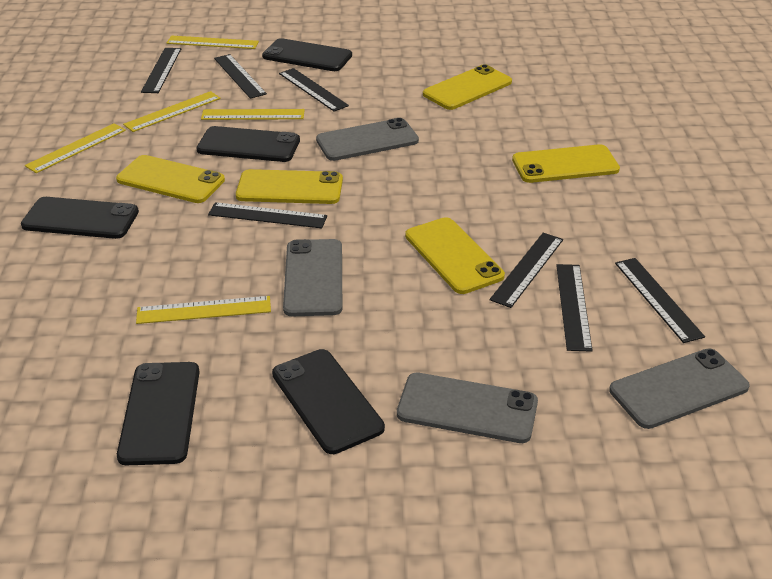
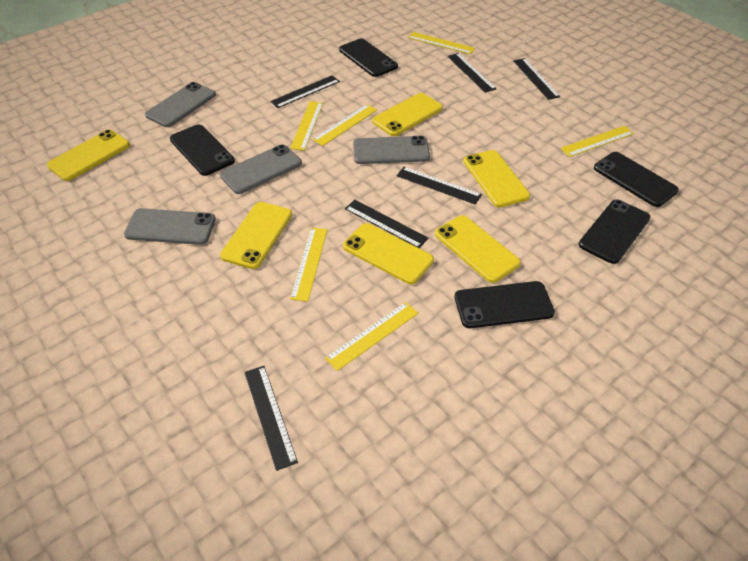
black ruler: [141,48,181,93] [208,202,327,228] [214,54,267,99] [279,68,349,112] [490,233,563,308] [556,264,593,352] [615,258,705,343] = 7 -> [245,366,298,471] [270,76,340,108] [345,200,429,248] [397,167,482,205] [447,53,497,93] [513,58,560,100] = 6
yellow phone: [116,155,225,203] [236,169,343,204] [405,217,505,294] [423,64,512,110] [512,144,620,183] = 5 -> [47,129,130,181] [220,202,292,269] [343,223,434,284] [372,93,443,136] [435,215,521,283] [463,150,530,208] = 6
yellow ruler: [25,123,126,173] [123,91,221,132] [136,296,271,324] [167,36,259,49] [201,109,305,120] = 5 -> [290,101,323,151] [290,227,328,302] [312,104,377,146] [325,302,418,371] [408,32,475,54] [560,126,634,157] = 6

